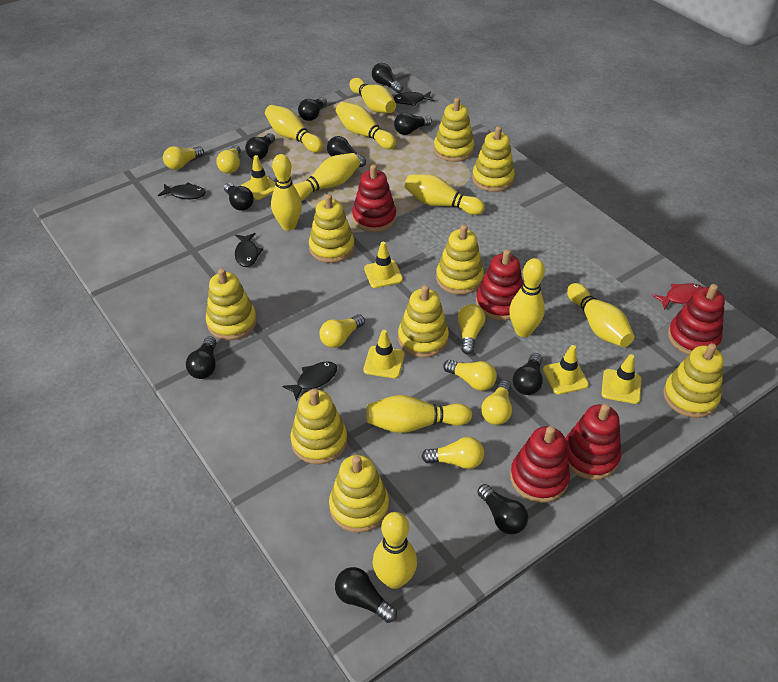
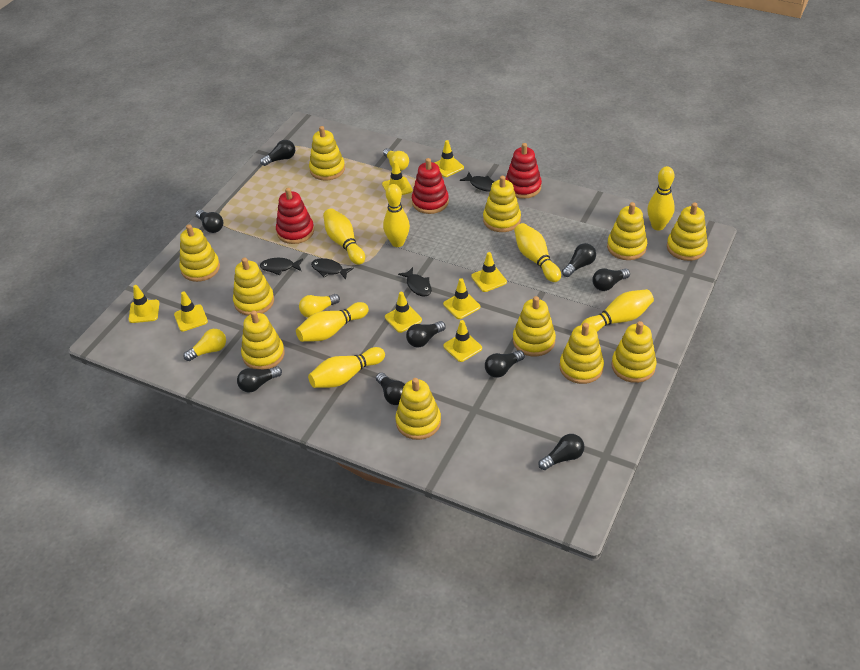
black light bulb: [186,336,216,379] [224,183,254,211] [245,133,275,160] [298,97,327,121] [327,136,366,167] [335,567,397,623] [372,63,403,93] [394,112,432,135] [477,484,528,534] [513,353,543,395] = 10 -> [196,210,223,233] [237,366,282,392] [260,140,295,166] [376,373,405,405] [406,321,446,347] [485,350,525,378] [538,434,584,470] [562,243,596,277] [592,268,630,291] = 9
red fish: [652,283,703,310] = 1 -> none = 0
red stacking toy: [352,165,396,232] [476,249,523,321] [510,426,570,503] [565,404,621,480] [668,284,725,355] = 5 -> [276,188,314,244] [412,158,449,214] [505,143,542,199] = 3
yellow bowling pin: [265,105,324,153] [271,154,302,231] [294,153,360,201] [336,102,396,149] [349,78,396,113] [366,395,472,433] [373,512,417,589] [404,174,485,215] [509,258,545,337] [567,283,634,347] = 10 -> [296,302,369,342] [308,347,385,388] [323,208,365,265] [383,184,410,247] [514,223,561,282] [581,289,654,332] [647,166,675,230] = 7
yellow light bulb: [163,146,204,170] [216,145,241,174] [319,314,365,348] [421,437,484,469] [443,360,497,391] [457,304,485,354] [481,380,512,425] = 7 -> [184,329,226,361] [299,294,340,318] [383,148,409,171] = 3
yellow stacking toy: [206,268,257,340] [291,389,347,464] [309,194,355,263] [329,455,389,533] [398,285,449,358] [434,98,474,162] [436,225,484,295] [472,126,515,192] [663,343,724,418] = 9 -> [179,224,220,282] [233,257,274,316] [241,310,285,369] [309,126,345,181] [396,378,441,440] [483,176,521,232] [513,296,556,357] [560,323,604,384] [607,202,647,260] [611,321,657,383] [667,202,708,261] = 11
yellow traffic cone: [241,155,275,200] [364,242,403,288] [364,330,405,378] [543,345,589,395] [601,354,641,404] = 5 -> [129,285,159,323] [174,291,208,331] [382,161,413,195] [385,292,422,333] [435,140,464,177] [443,278,480,319] [443,320,482,362] [471,252,507,292] = 8

